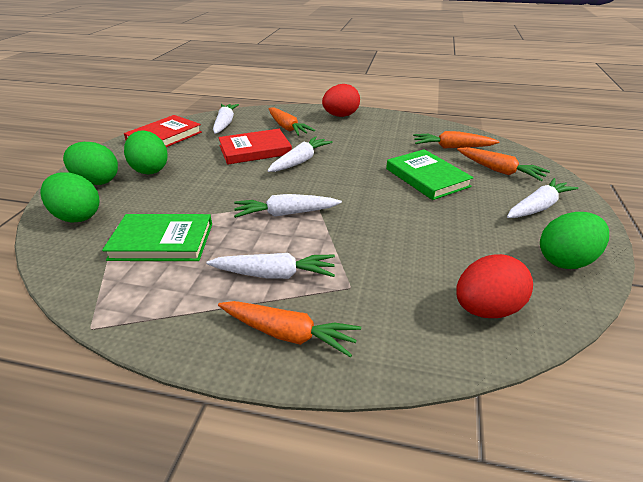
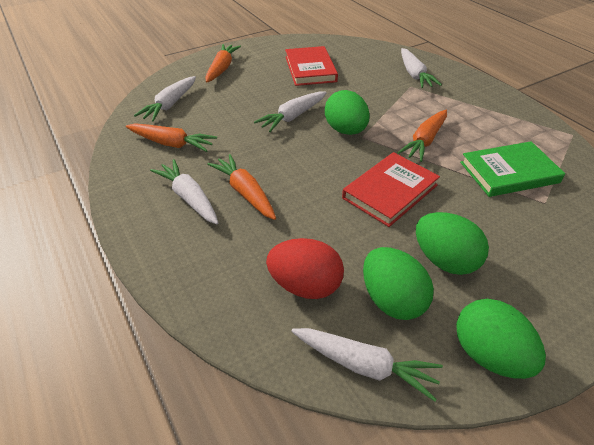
green book: [102,214,212,261] [386,149,474,200] = 2 -> [460,141,565,197] = 1
red egg: [322,84,360,117] [456,254,533,318] = 2 -> [266,238,344,299] = 1

